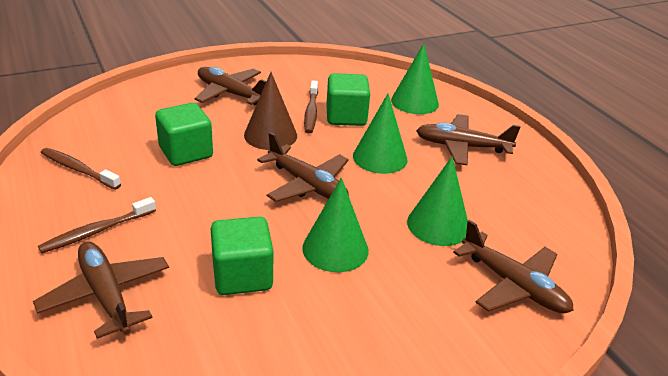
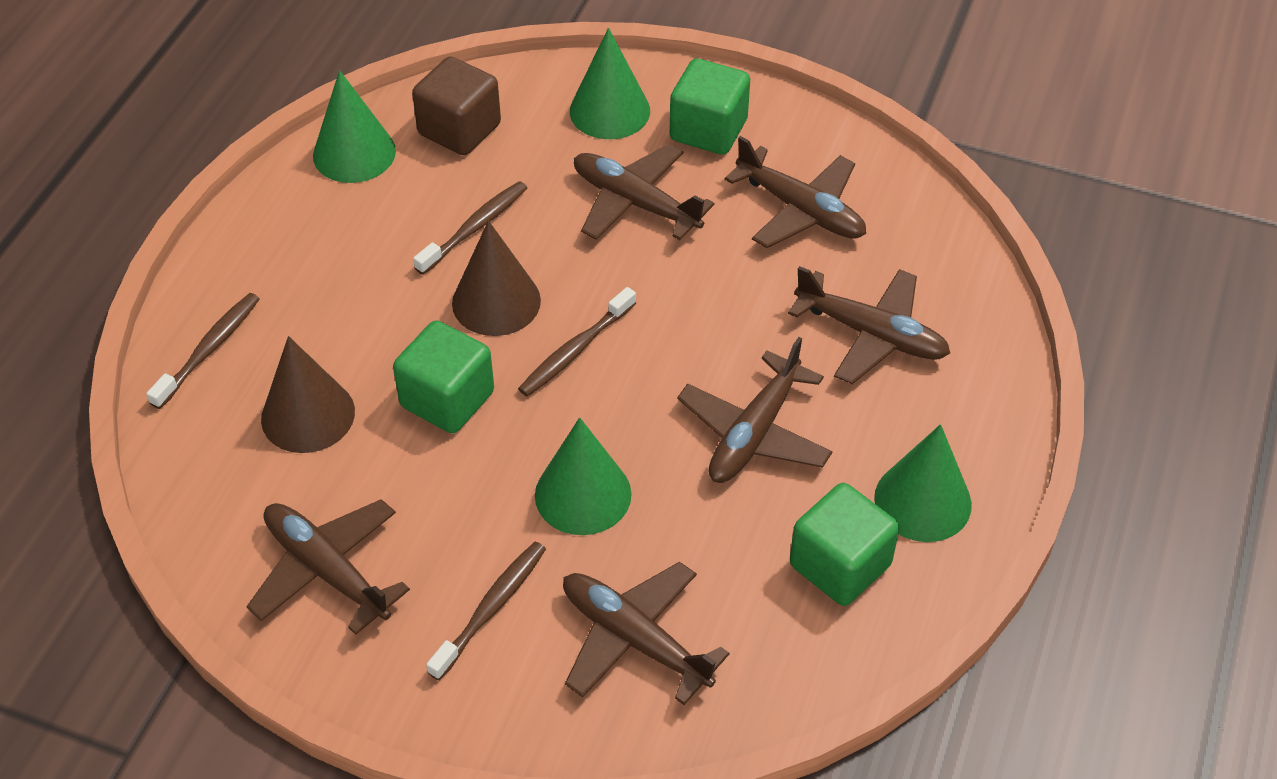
brown cone: [244,72,297,150] = 1 -> [261,336,355,453] [452,221,541,336] = 2
brown cube: none = 0 -> [412,57,501,155] = 1
brown plane: [33,242,169,339] [194,67,266,105] [257,132,349,202] [416,114,520,165] [453,220,574,313] = 5 -> [246,499,410,635] [563,562,730,705] [574,144,714,240] [677,337,833,483] [725,136,866,248] [788,266,950,384] = 6
brown toothbrush: [38,197,156,253] [41,148,121,190] [304,80,318,134] = 3 -> [146,293,260,409] [413,181,528,275] [426,542,546,680] [518,287,636,397] = 4

